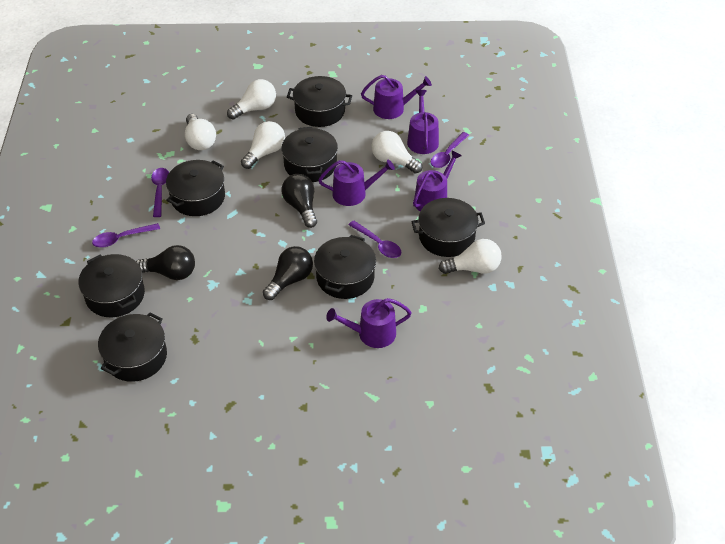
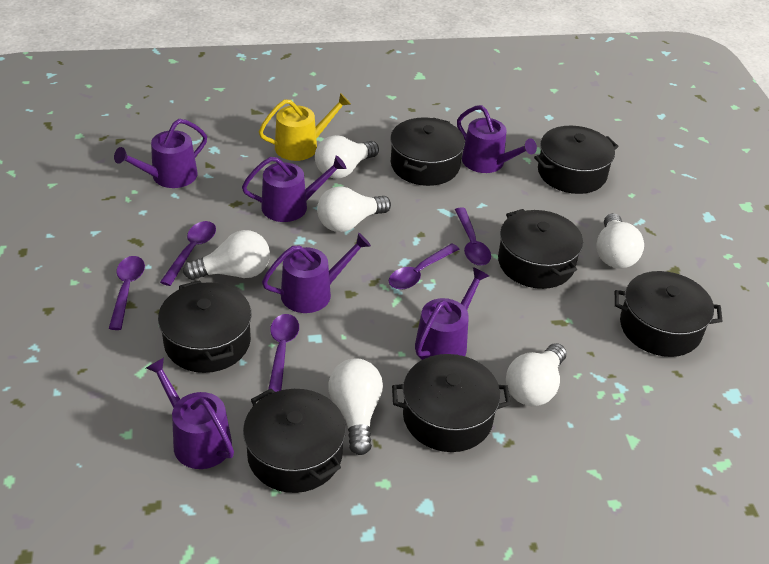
black light bulb: [136,245,195,280] [263,246,313,300] [282,174,317,228] = 3 -> none = 0
purple spoon: [92,223,160,248] [151,168,169,217] [349,220,401,258] [431,132,469,168] = 4 -> [109,256,145,330] [160,221,216,286] [268,314,299,392] [389,243,460,290] [455,207,491,266] = 5
purple watering can: [318,160,395,206] [326,298,412,348] [361,75,432,119] [407,90,439,154] [413,150,462,211] = 5 -> [114,119,207,188] [146,358,234,469] [242,155,346,222] [262,233,371,313] [415,267,489,360] [457,105,537,173] = 6
white light bulb: [185,114,216,150] [227,79,276,120] [241,121,285,169] [372,131,422,174] [439,239,502,274] = 5 -> [183,230,270,280] [315,135,379,179] [317,186,391,232] [328,358,383,455] [506,343,566,406] [596,213,644,268] = 6
yellow watering can: none = 0 -> [259,93,351,161] = 1

